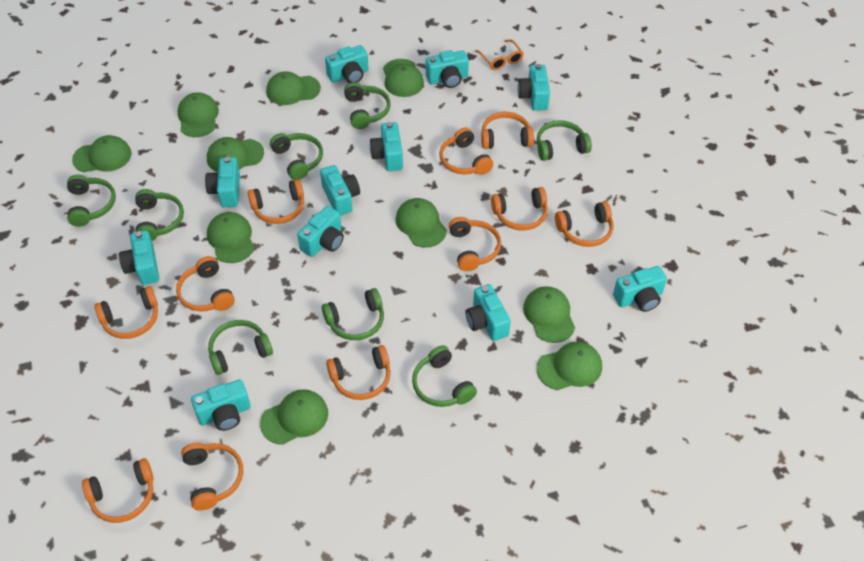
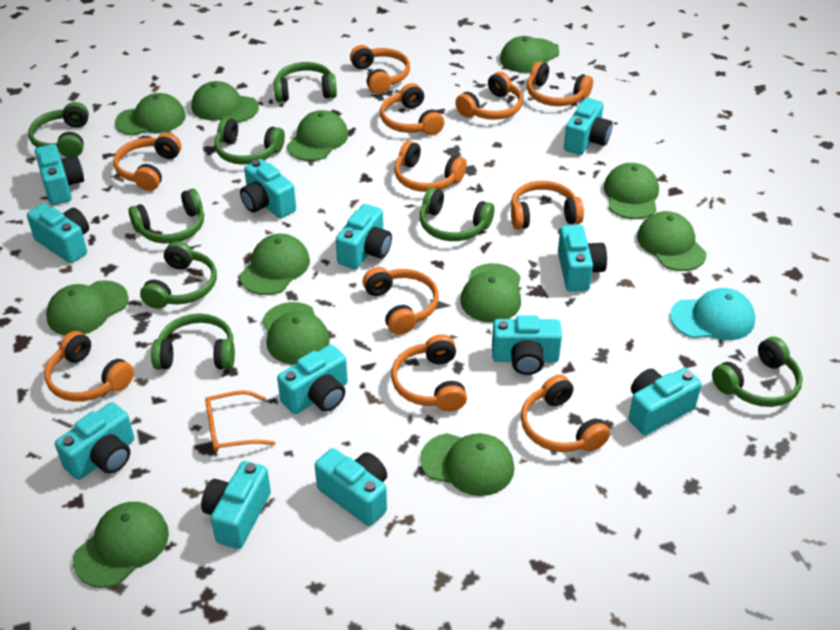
green cap: [72,135,132,172] [178,92,219,137] [207,137,264,172] [207,212,254,263] [260,389,328,445] [266,71,321,105] [383,59,424,97] [396,198,447,248] [523,286,575,343] [537,341,602,390] = 10 -> [46,280,129,336] [73,502,169,588] [115,93,186,136] [192,81,259,123] [240,234,310,295] [262,302,330,364] [287,110,349,161] [420,433,514,496] [460,263,521,323] [500,36,559,73] [604,163,659,219] [637,211,706,271] = 12
turquoise camera: [119,230,159,285] [191,380,251,431] [205,157,240,207] [297,206,344,257] [320,165,360,216] [325,45,368,83] [370,122,403,171] [426,50,469,88] [465,284,511,341] [517,64,550,111] [613,266,667,312] = 11 -> [27,204,89,263] [35,144,84,205] [55,402,134,480] [201,461,271,549] [240,159,296,218] [277,344,348,414] [315,448,387,526] [336,204,392,269] [492,315,562,375] [558,225,607,292] [564,98,613,155] [629,368,702,435] = 12
turquoise cap: none = 0 -> [670,288,755,340] = 1

